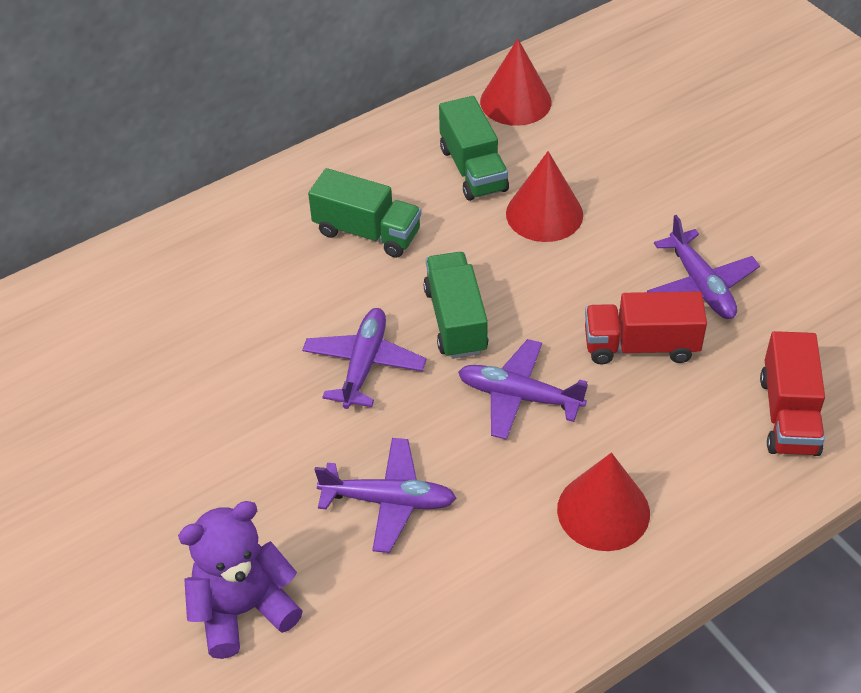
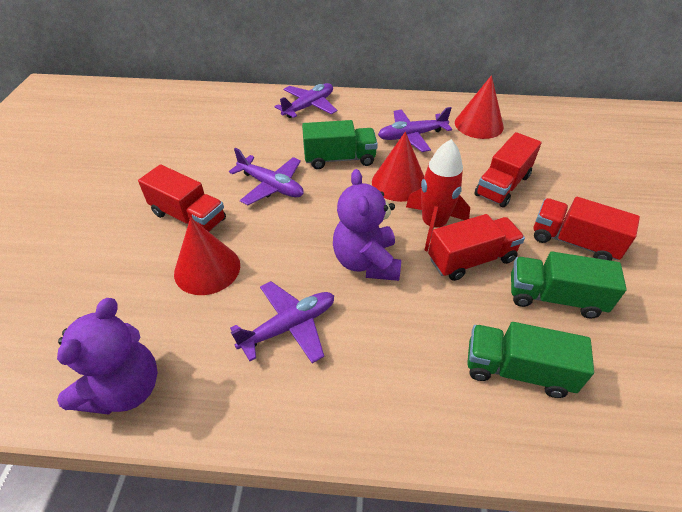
purple teddy bear: [178,501,303,659] = 1 -> [57,298,158,415] [333,169,401,281] = 2
red rocket: none = 0 -> [406,139,470,252] = 1
red truck: [585,291,707,365] [760,331,825,456] = 2 -> [138,164,226,232] [428,214,525,281] [474,132,542,207] [534,197,640,261] = 4

